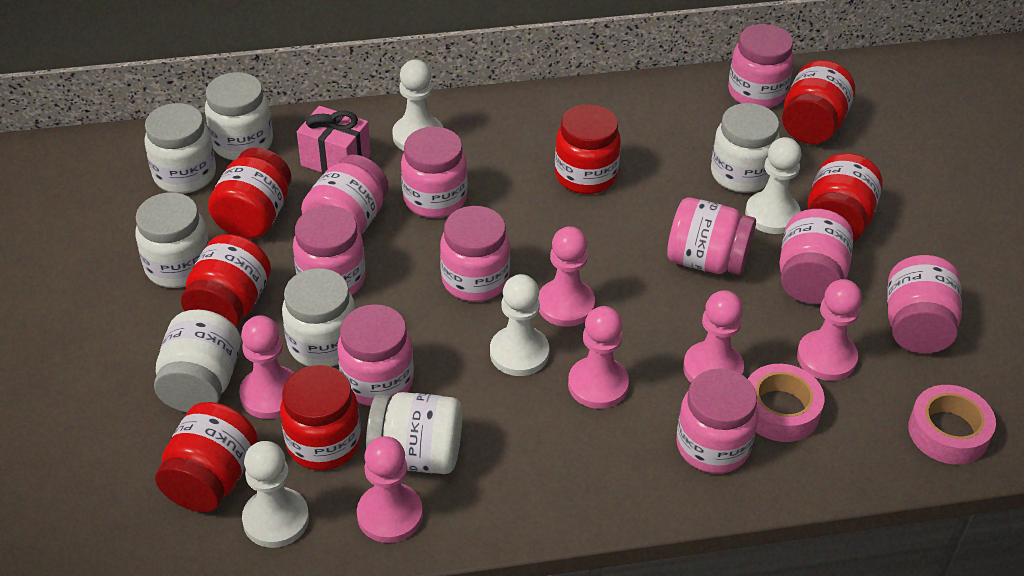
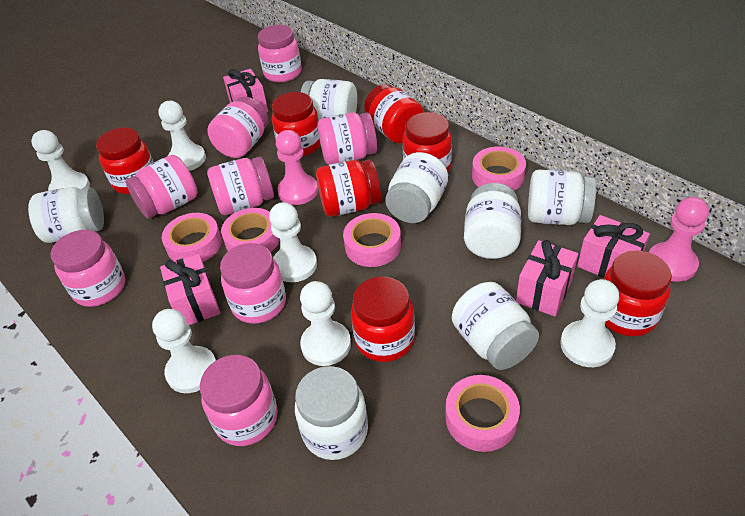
pink gift: [297,106,371,174] = 1 -> [160,254,220,325] [223,69,268,112] [516,240,578,316] [577,215,650,278] = 4
pink jar: [293,205,365,295] [301,155,389,235] [337,304,414,406] [401,127,468,218] [440,206,510,302] [667,197,756,275] [676,368,758,474] [728,24,794,108] [779,209,853,304] [887,255,962,353] = 10 -> [51,230,125,307] [126,155,198,219] [200,355,278,446] [207,97,268,158] [207,157,274,215] [220,243,286,324] [258,25,302,82] [318,112,377,165] = 8
pink pawn: [239,315,294,419] [357,436,423,543] [538,226,595,327] [568,306,629,409] [683,290,744,383] [797,279,862,381] = 6 -> [276,130,318,205] [649,197,709,282] = 2
pink tape: [748,364,824,442] [908,385,996,464] = 2 -> [162,213,222,262] [221,208,280,252] [343,213,401,267] [445,375,520,452] [472,147,526,191] = 5
white pawn: [242,441,309,548] [392,60,443,151] [490,274,549,376] [745,137,802,234] = 4 -> [31,130,90,191] [152,309,216,393] [158,101,206,171] [269,202,317,282] [300,281,351,366] [560,279,619,367] = 6

